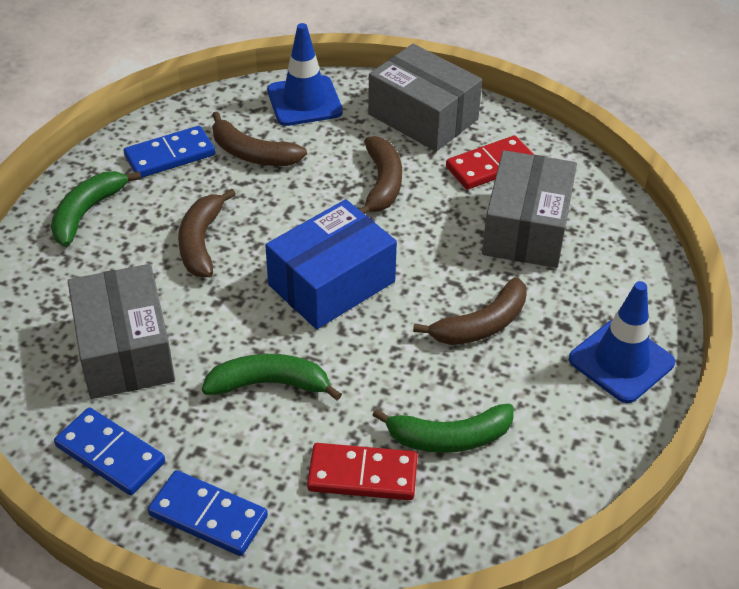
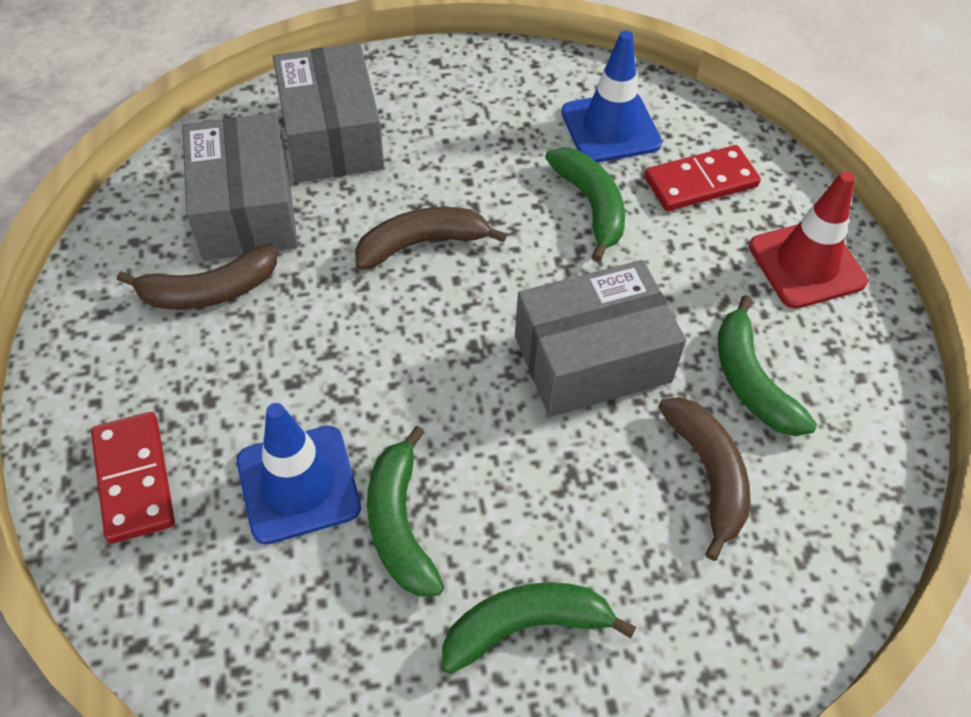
blue box: [265,199,397,329] = 1 -> none = 0
blue domino: [54,407,165,495] [124,126,215,178] [148,470,268,556] = 3 -> none = 0
brown banana: [178,189,236,277] [212,111,307,166] [359,136,402,214] [413,277,527,345] = 4 -> [117,244,277,310] [355,207,507,270] [658,397,750,561] = 3
green banana: [51,171,141,246] [202,354,342,400] [372,404,514,453] = 3 -> [367,426,444,597] [442,582,636,674] [545,147,625,262] [718,295,817,436] = 4
red traffic cone: none = 0 -> [749,171,868,309] = 1

